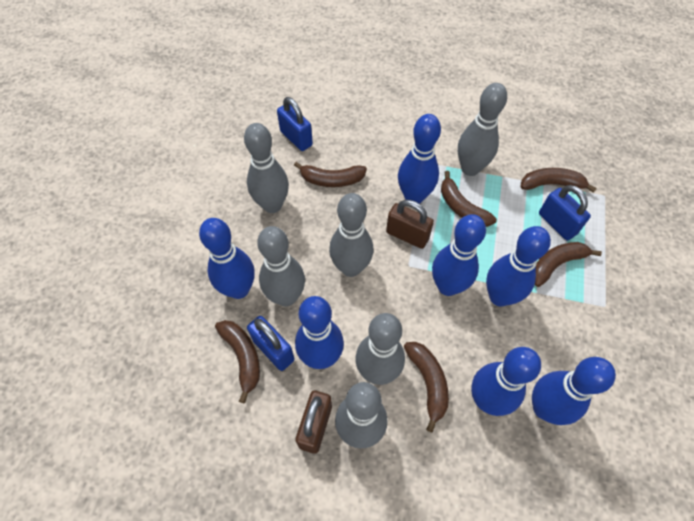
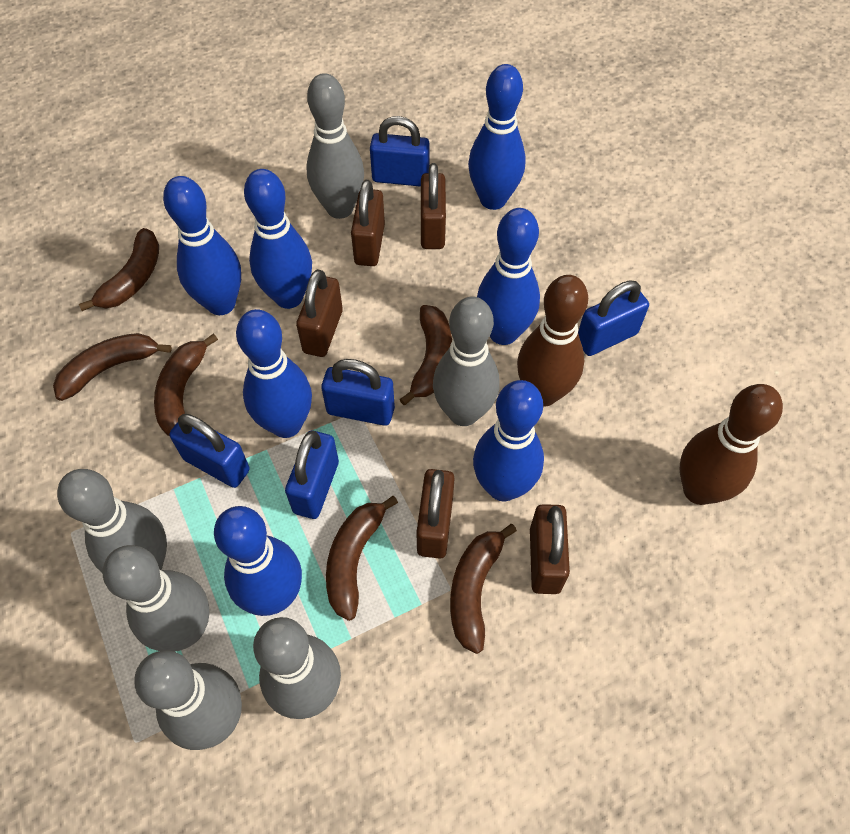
blue padlock: [247,316,295,371] [277,97,313,151] [539,185,591,240] = 3 -> [169,414,250,488] [285,431,339,519] [321,359,395,426] [370,116,430,187] [578,280,649,356] = 5
brown bowling pin: none = 0 -> [517,275,588,406] [680,384,783,505] = 2
brown padlock: [296,391,332,454] [386,200,434,249] = 2 -> [296,269,343,357] [351,180,385,266] [416,469,455,559] [421,163,446,249] [530,504,570,594] = 5

